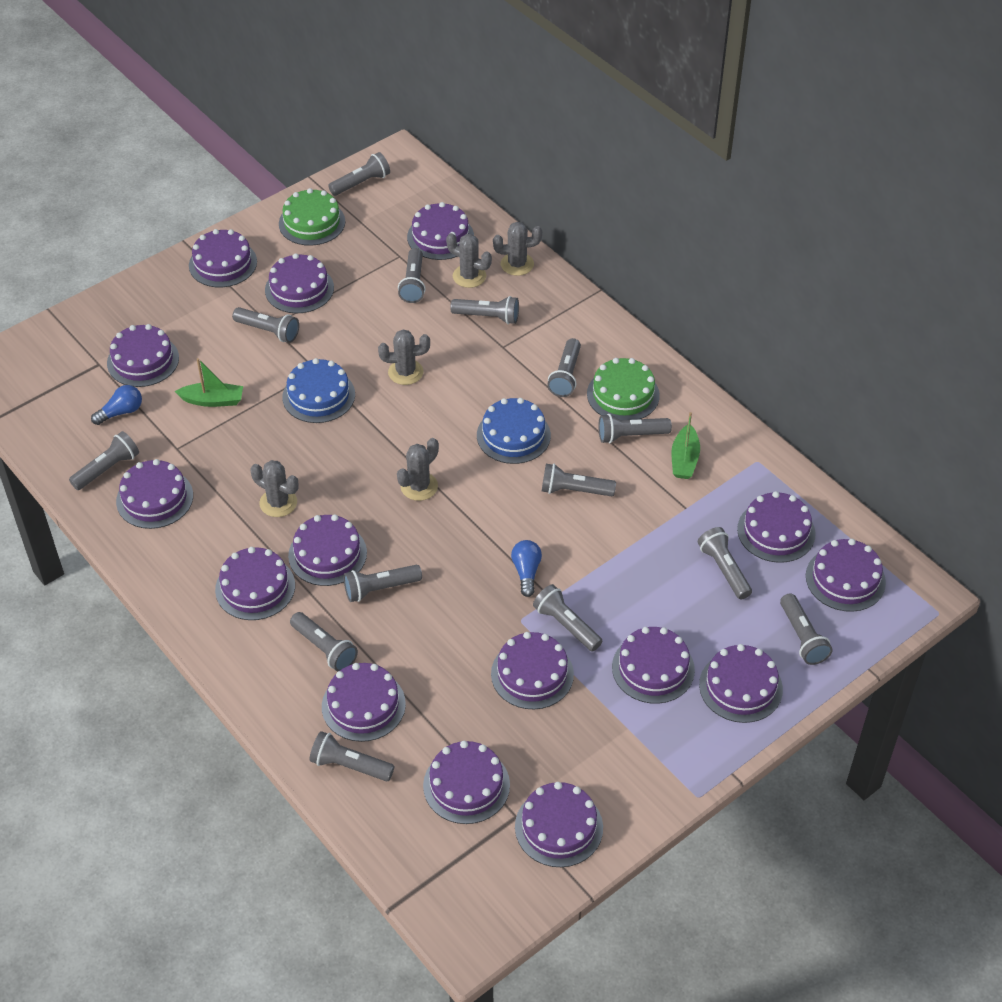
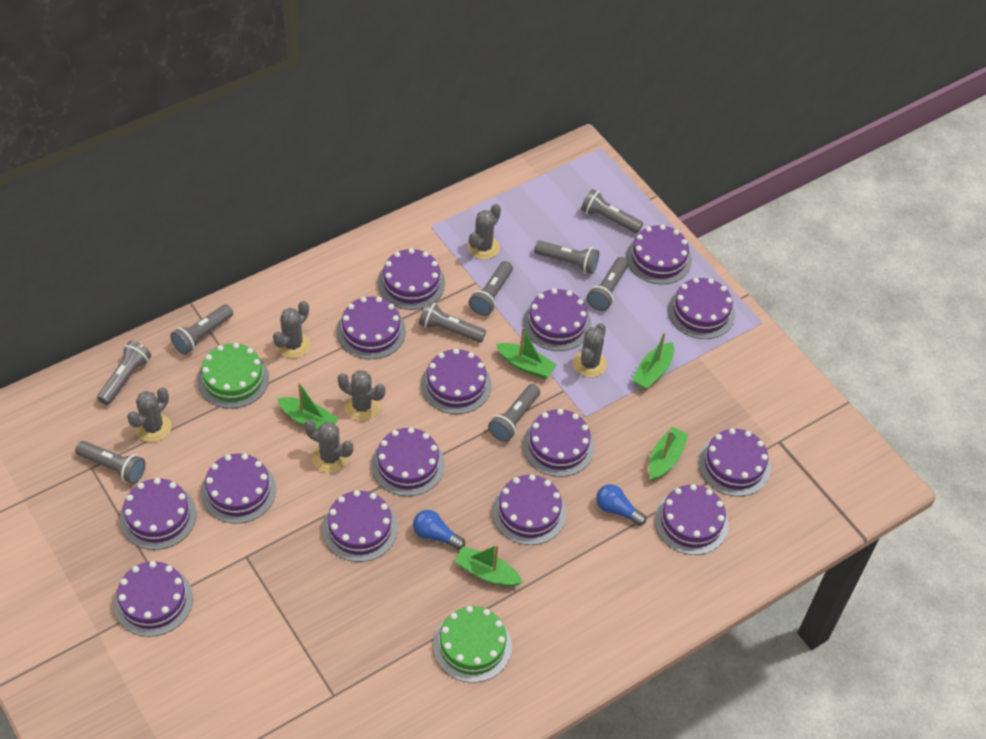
blue cake: [282,358,355,423] [477,398,551,464] = 2 -> none = 0
green boat: [175,358,243,407] [671,412,700,479] = 2 -> [277,382,339,430] [454,544,523,586] [496,327,557,379] [632,332,674,389] [649,426,688,481] = 5
grey cactus: [250,460,299,517] [378,330,430,385] [397,438,439,501] [446,233,492,288] [493,222,542,276] = 5 -> [127,388,171,442] [273,301,310,358] [304,420,353,473] [337,370,385,421] [467,204,501,260] [573,323,607,377] = 6
grey flashlight: [69,431,139,490] [232,307,299,343] [290,612,358,672] [309,731,394,781] [328,152,390,196] [344,565,422,602] [398,248,426,303] [450,296,519,324] [533,584,603,652] [542,464,616,496] [547,338,581,397] [598,414,672,443] [698,527,752,600] [780,593,833,665] = 14 -> [75,441,145,484] [97,341,151,405] [170,304,233,355] [419,301,486,343] [469,261,513,316] [488,384,540,442] [534,241,599,274] [581,189,643,234] [587,257,629,311] = 9

